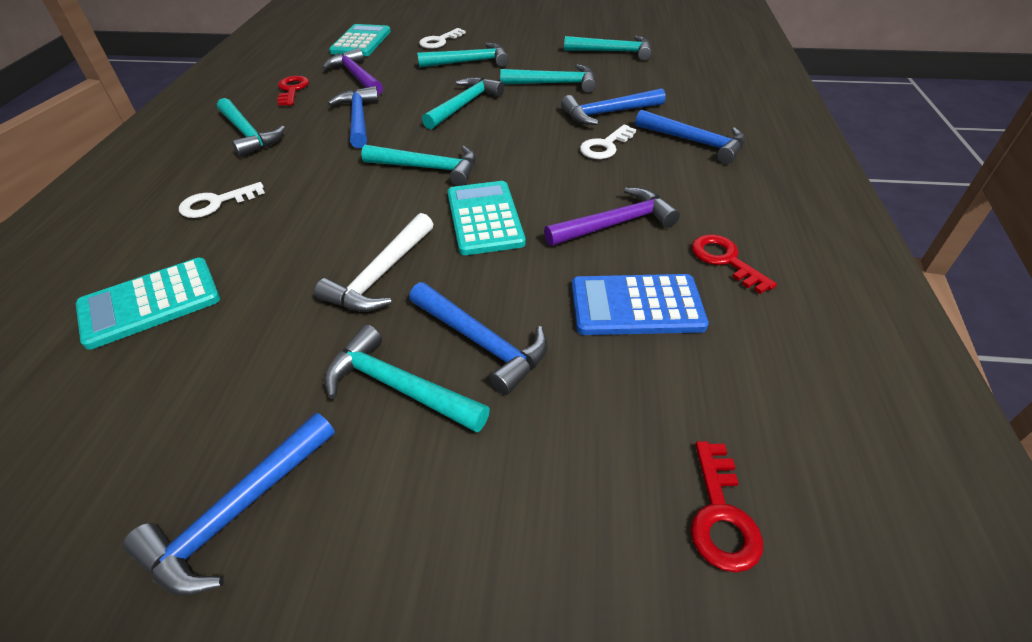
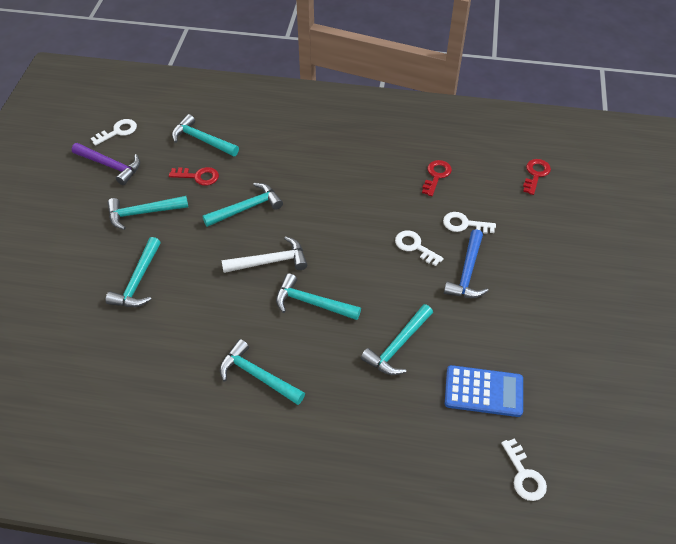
blue hammer: [123,413,335,596] [328,86,379,148] [409,282,548,395] [561,88,666,125] [635,110,746,164] = 5 -> [444,229,488,298] = 1
purple hammer: [322,48,383,95] [544,187,680,246] = 2 -> [72,143,140,185] = 1
turquoise calculator: [76,258,220,350] [329,24,391,56] [448,181,526,255] = 3 -> none = 0
white key: [179,182,265,218] [419,28,466,49] [580,125,636,159] = 3 -> [91,119,137,146] [395,230,444,266] [443,212,496,234] [501,438,547,501] = 4

